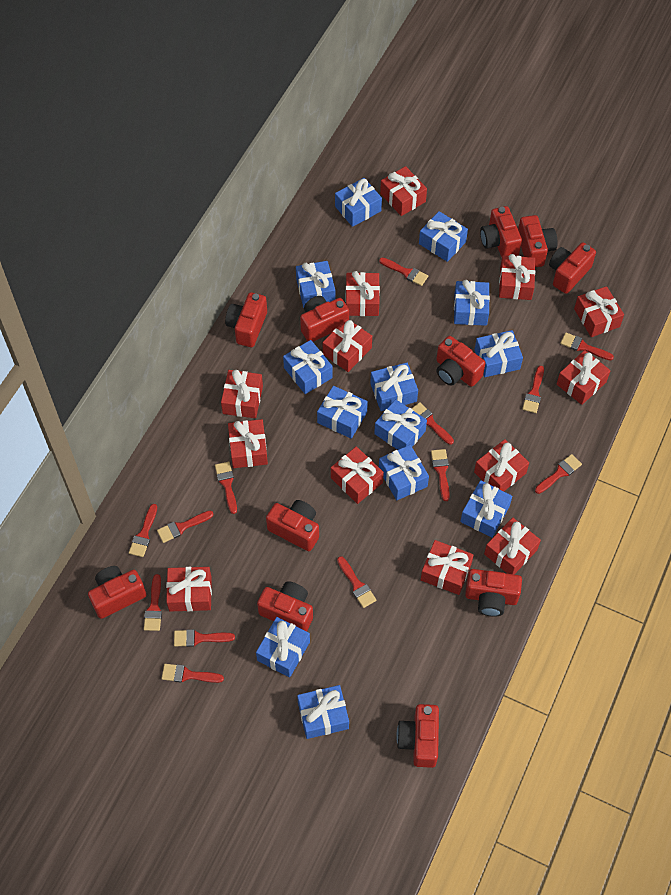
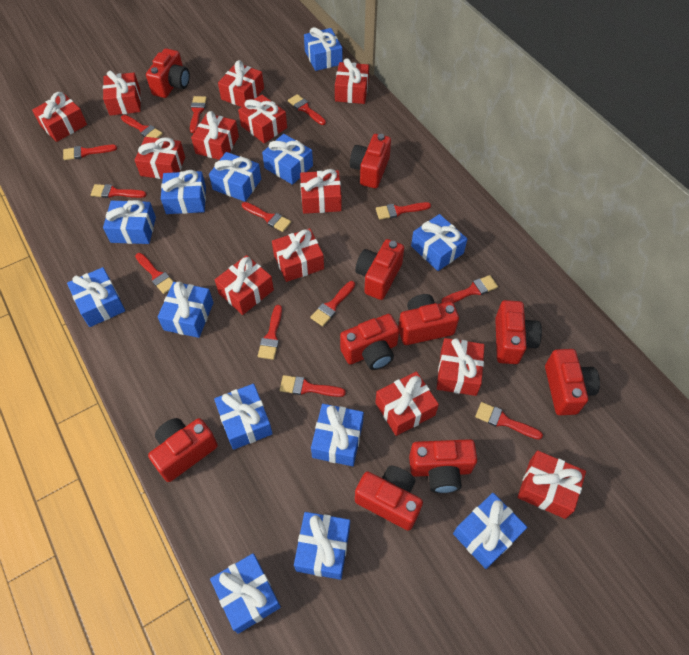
red camera: [88,566,147,619] [225,292,267,347] [257,581,313,631] [266,500,319,551] [300,296,349,342] [396,704,439,768] [436,336,485,387] [465,569,522,617] [480,206,522,257] [518,215,558,267] [549,242,596,294] = 11 -> [146,48,190,98] [148,418,218,482] [340,314,399,370] [350,134,391,188] [355,239,404,300] [355,466,423,531] [398,294,459,345] [409,439,477,493] [495,300,542,364] [545,349,600,415] = 10

